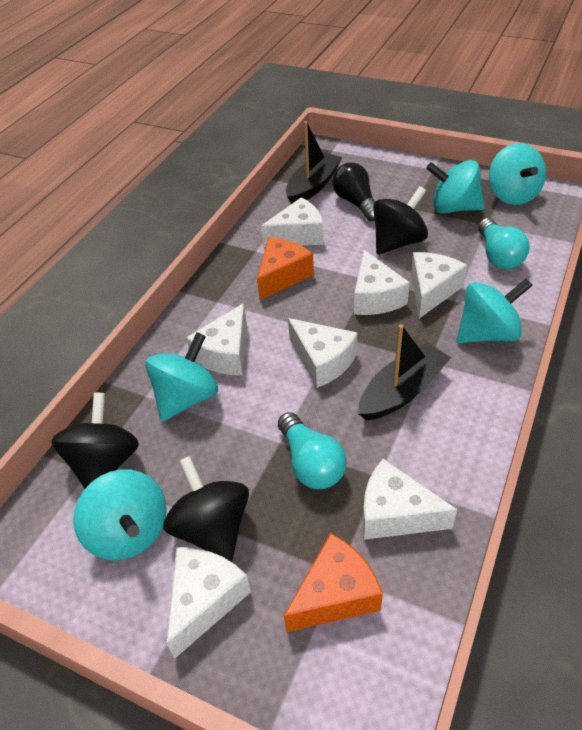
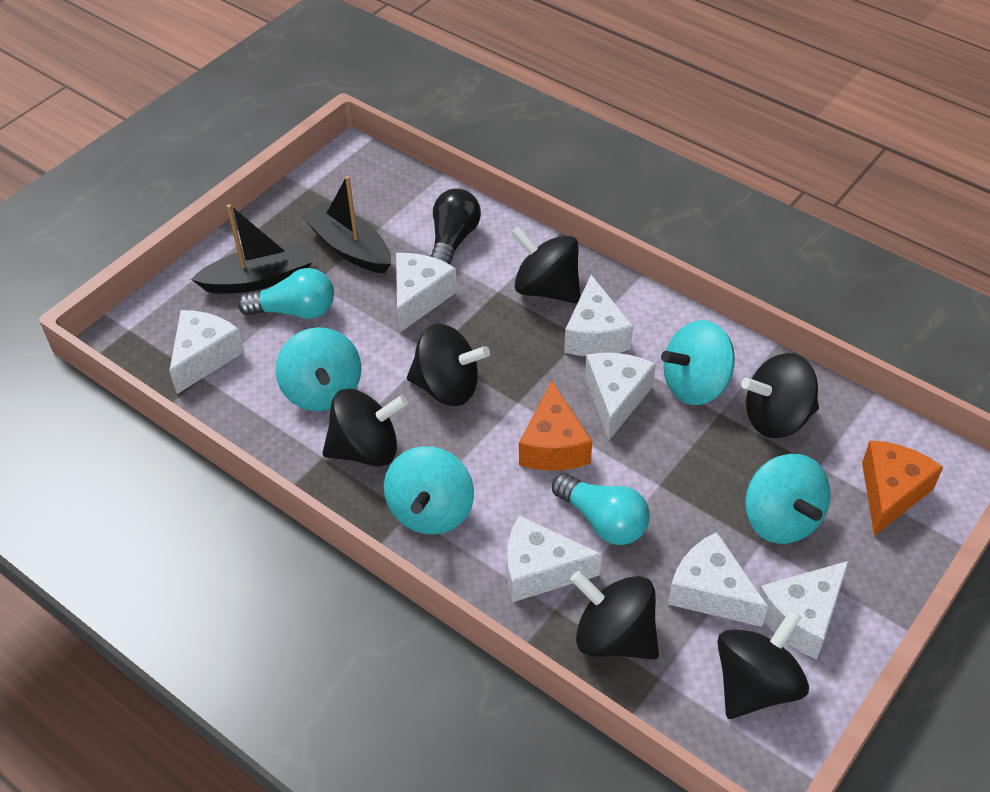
black spinning top: [51,392,139,489] [163,456,249,562] [373,186,428,255] = 3 -> [322,388,408,467] [407,324,490,406] [511,226,580,304] [570,571,659,659] [717,610,809,719] [741,353,819,438] = 6
turquoise spinning top: [73,469,167,560] [145,332,218,422] [426,160,485,214] [456,278,533,343] [489,143,546,205] = 5 -> [275,327,361,411] [384,446,474,535] [661,320,735,405] [745,454,831,544] = 4

